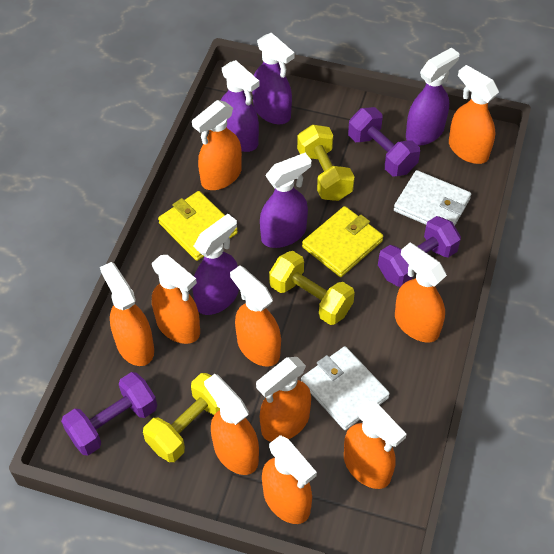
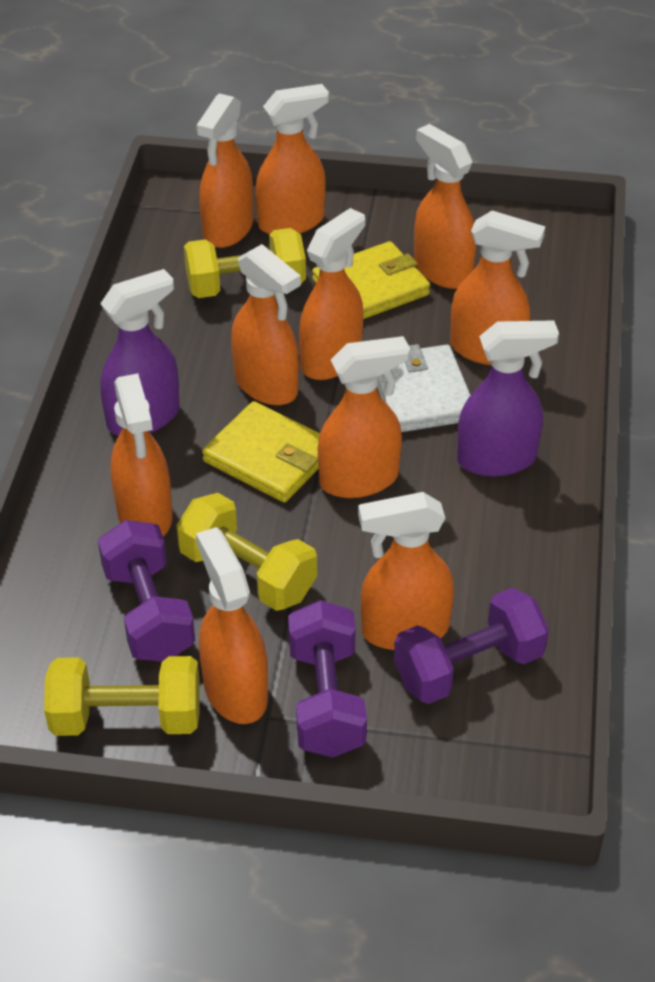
purple spray bottle: [192,214,239,315] [220,60,260,152] [252,33,295,124] [260,153,312,248] [406,47,459,146] = 5 -> [100,269,180,436] [457,320,559,477] = 2
white wallet: [301,346,390,430] [394,170,471,226] = 2 -> [377,344,471,432] = 1

